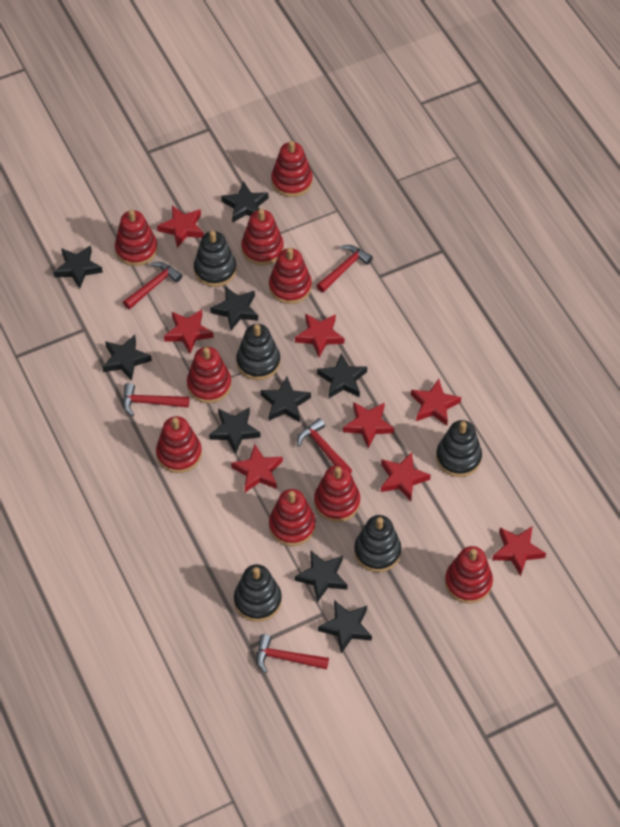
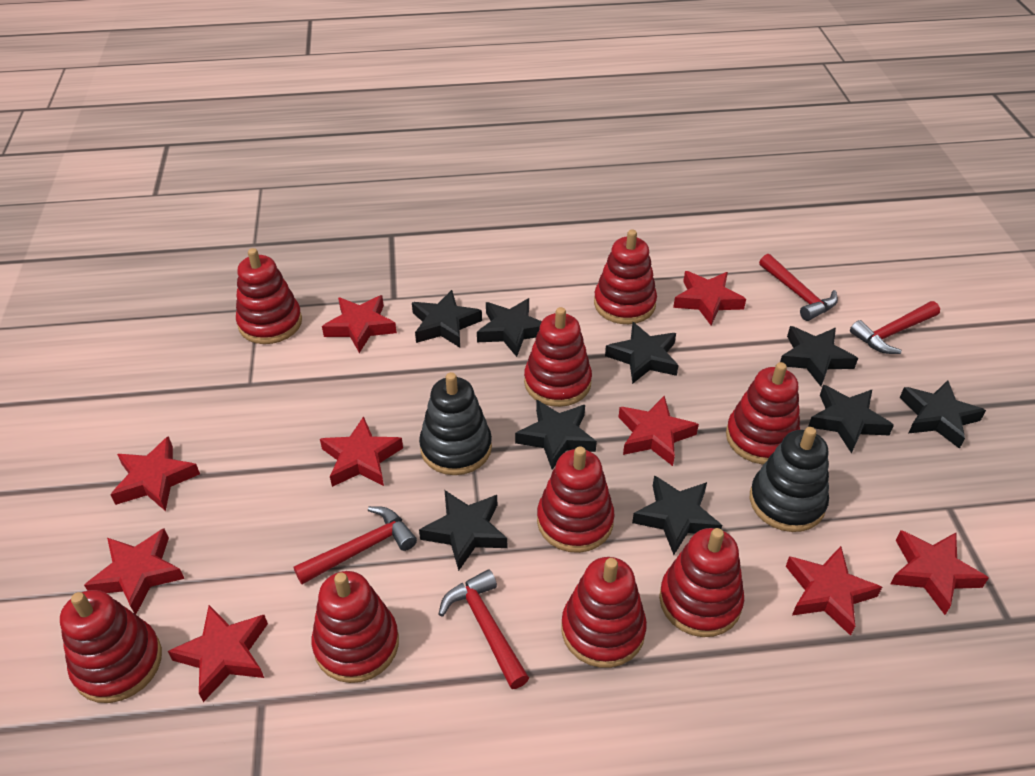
black stacking toy: [194,230,237,287] [234,564,282,622] [236,324,281,380] [354,515,401,572] [436,420,482,477] = 5 -> [419,372,492,475] [750,427,829,532] = 2
red hammer: [123,262,182,309] [123,383,189,416] [256,634,329,673] [297,418,352,473] [316,245,373,293] = 5 -> [294,506,417,584] [439,569,529,689] [759,254,838,321] [850,301,940,354] = 4
red star: [157,205,204,248] [164,309,214,354] [231,444,283,492] [295,313,344,357] [343,402,394,448] [381,452,431,501] [411,379,461,426] [492,526,546,576] = 8 -> [84,528,185,614] [110,436,200,511] [168,605,268,702] [320,416,403,487] [322,295,397,353] [618,396,699,466] [673,271,746,325] [786,546,882,636] [890,530,989,615] = 9

